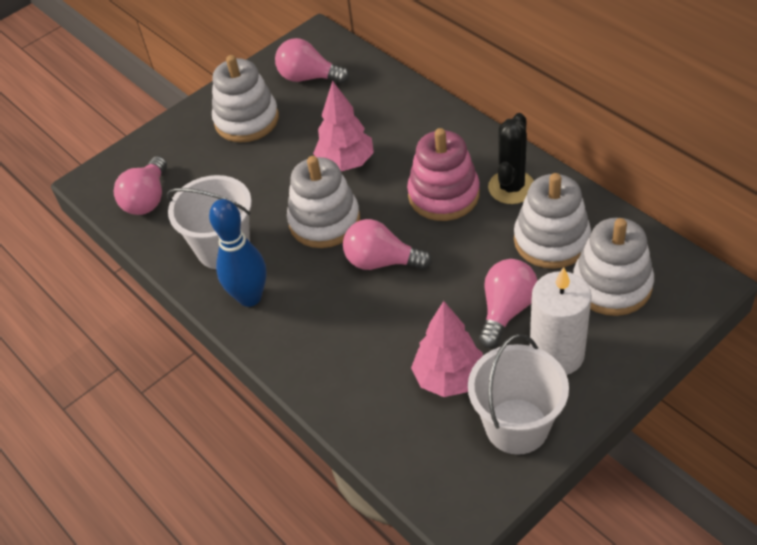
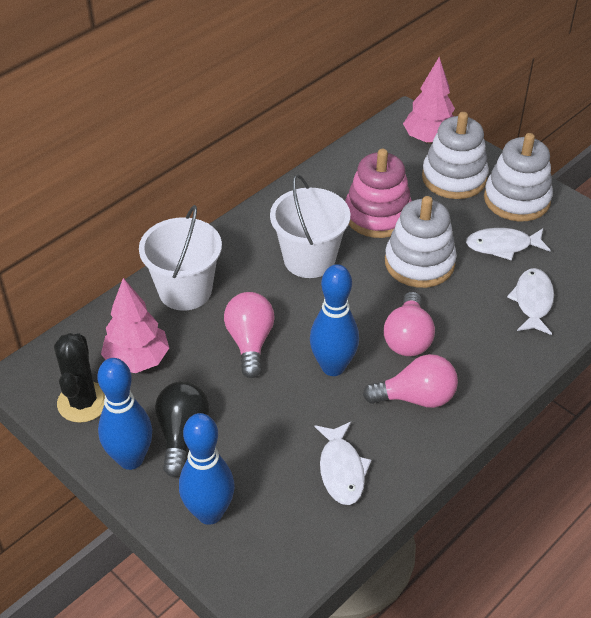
black light bulb: none = 0 -> [155,381,210,477] = 1
blue bowling pin: [209,199,267,307] = 1 -> [97,358,152,470] [179,413,235,525] [310,264,359,376] = 3
pink light bulb: [114,156,167,215] [275,38,349,84] [343,219,432,270] [479,259,538,348] = 4 -> [224,292,275,378] [363,354,458,408] [384,292,435,356] = 3
white candle: [530,267,592,375] = 1 -> none = 0
white fish: none = 0 -> [315,422,371,505] [466,228,551,261] [507,268,554,335] = 3
white stacking toy: [212,55,279,142] [287,156,360,248] [514,173,591,269] [573,218,654,316] = 4 -> [385,196,457,288] [422,112,489,199] [484,133,553,221] = 3

